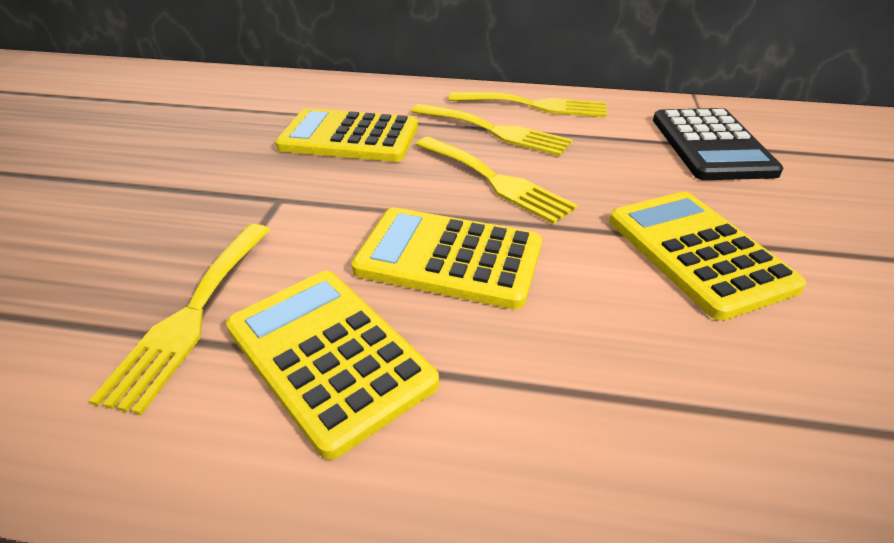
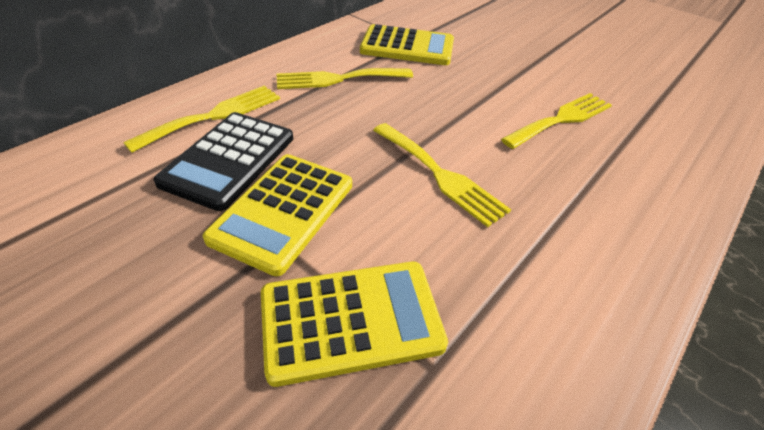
yellow calculator: [226,271,439,460] [275,108,418,162] [351,207,542,309] [609,192,806,321] = 4 -> [203,154,352,276] [261,262,448,387] [360,24,454,65] = 3

